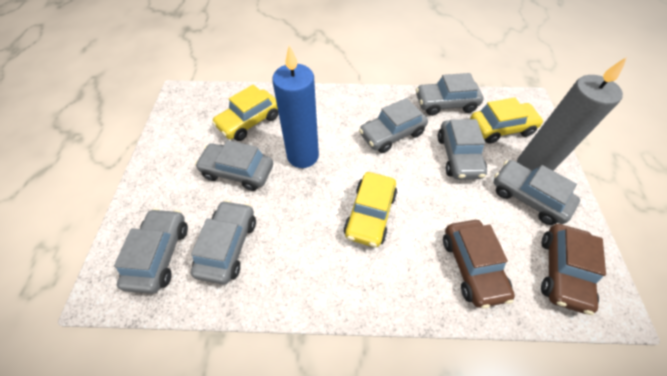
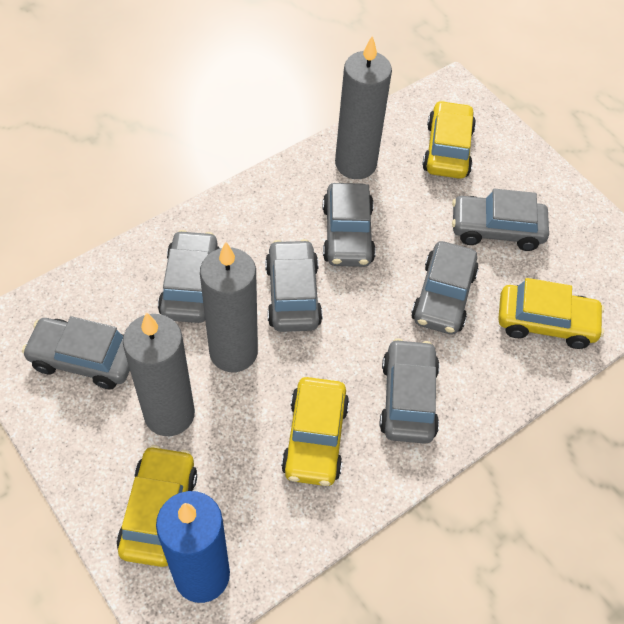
brown car: [443,220,515,308] [541,224,606,315] = 2 -> none = 0
grey candle: [517,57,627,171] = 1 -> [123,312,195,436] [200,242,258,372] [335,35,392,179] = 3
yellow car: [212,85,278,141] [344,172,397,247] [470,98,544,144] = 3 -> [117,445,197,567] [281,377,349,486] [422,100,476,179] [498,278,604,349] = 4

